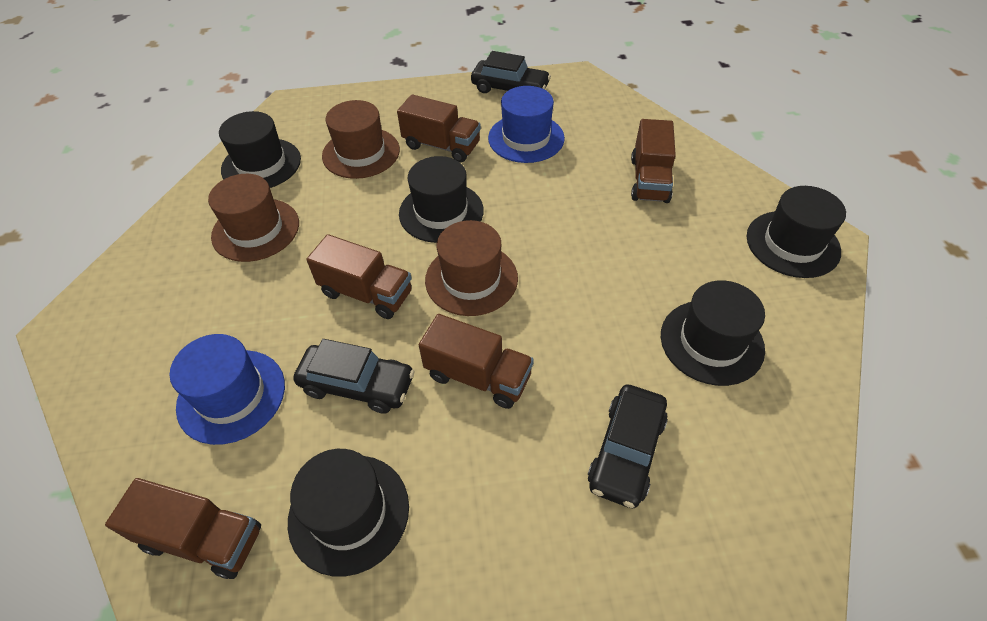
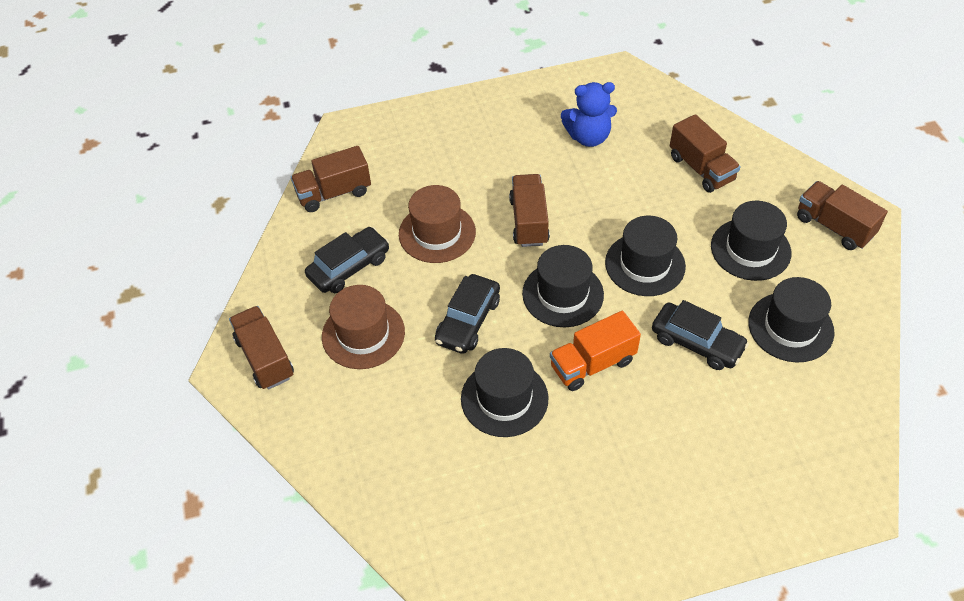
blue hat: [170,334,285,445] [488,86,565,163] = 2 -> none = 0
blue teddy bear: none = 0 -> [561,82,617,147] = 1
brown hat: [208,174,299,262] [322,100,400,179] [425,220,518,316] = 3 -> [322,285,405,369] [399,185,476,263] = 2
orange truck: none = 0 -> [550,311,641,391] = 1

